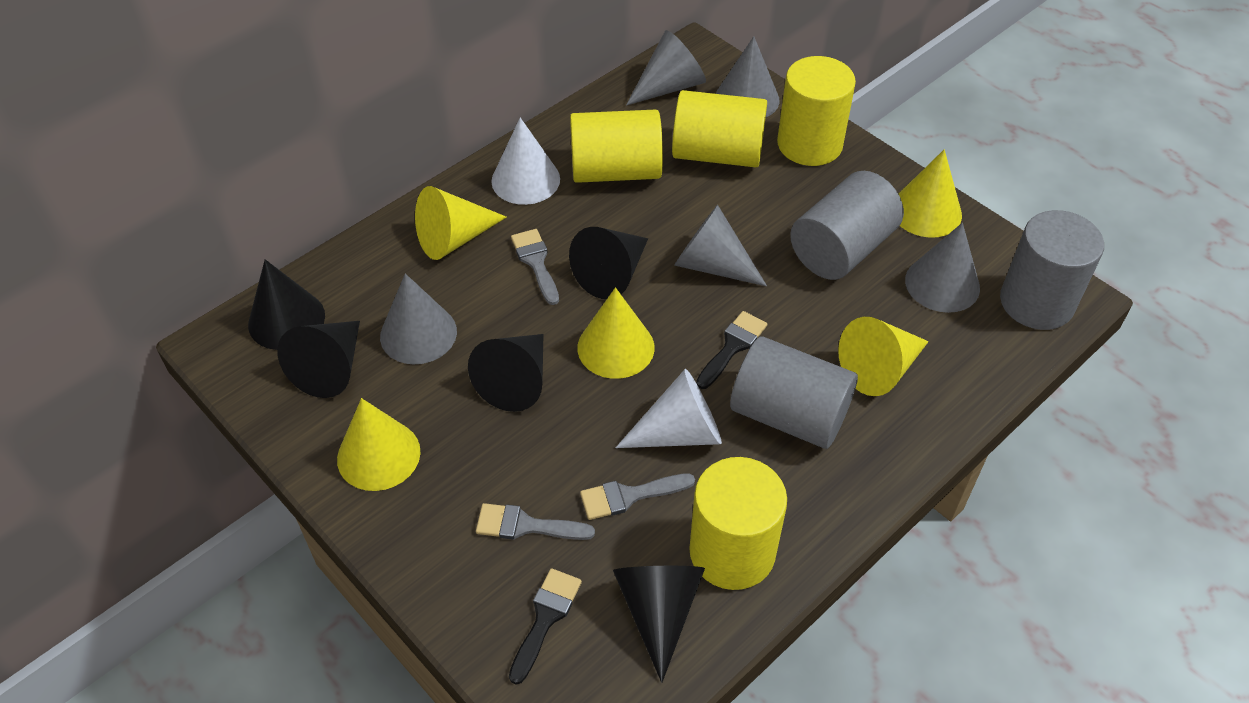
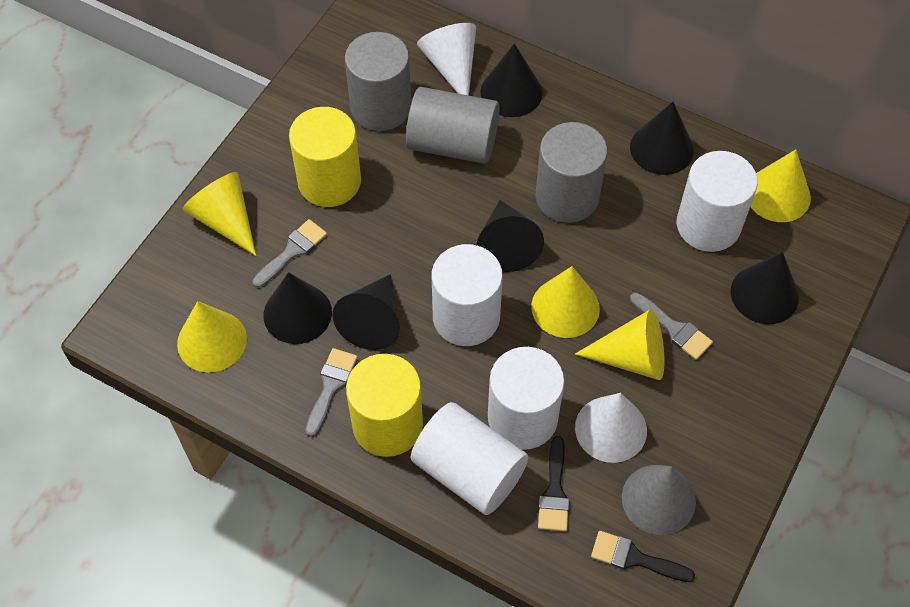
black cone: [248,259,325,350] [277,321,360,398] [468,334,543,412] [569,227,648,299] [613,566,705,683] = 5 -> [264,272,332,344] [332,274,400,350] [476,200,544,272] [480,43,542,117] [630,102,694,175] [731,252,799,324] = 6
grey cone: [380,273,457,364] [626,30,706,106] [674,205,767,286] [716,36,779,117] [905,223,980,313] = 5 -> [622,465,696,535] = 1
white cylinder: none = 0 -> [411,402,528,515] [431,244,503,346] [488,347,564,450] [677,151,758,252] = 4
yellow cylinder: [570,109,663,183] [672,90,767,167] [689,457,787,590] [777,56,856,166] = 4 -> [289,107,361,207] [346,354,423,457] = 2

